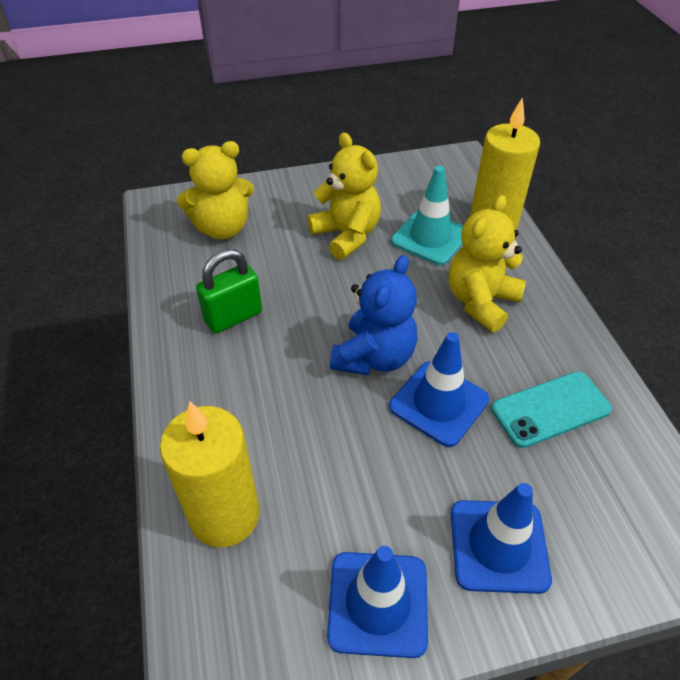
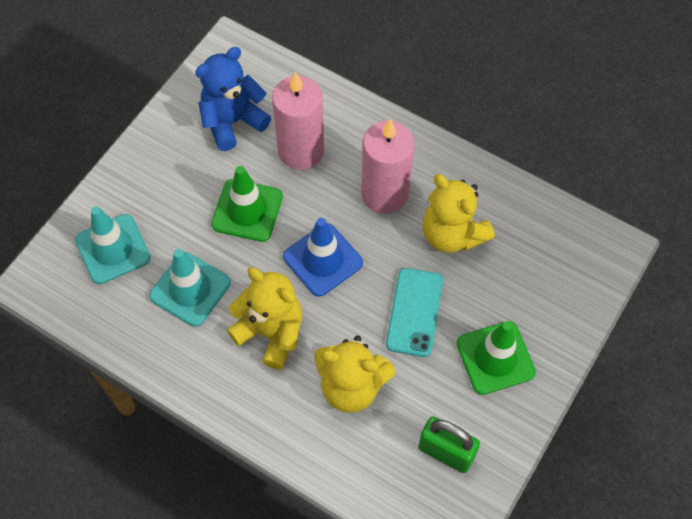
blue traffic cone: [327,546,428,658] [389,332,489,447] [451,483,552,594] = 3 -> [283,218,363,297] = 1
green traffic cone: none = 0 -> [211,166,283,242] [456,321,536,395] = 2
pink candle: none = 0 -> [272,72,324,170] [361,119,414,214] = 2
turquoise traffic cone: [391,166,463,265] = 1 -> [75,206,151,284] [149,249,231,327] = 2
yellow candle: [160,402,259,548] [470,97,540,230] = 2 -> none = 0

